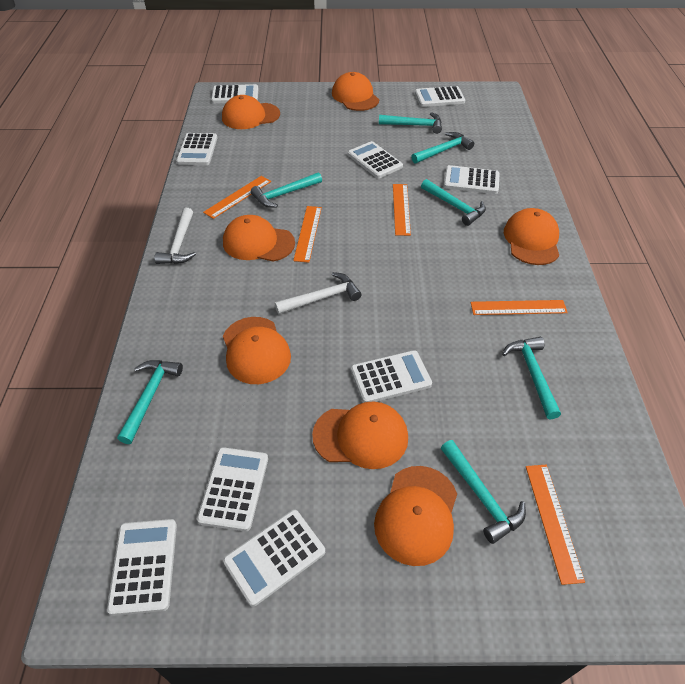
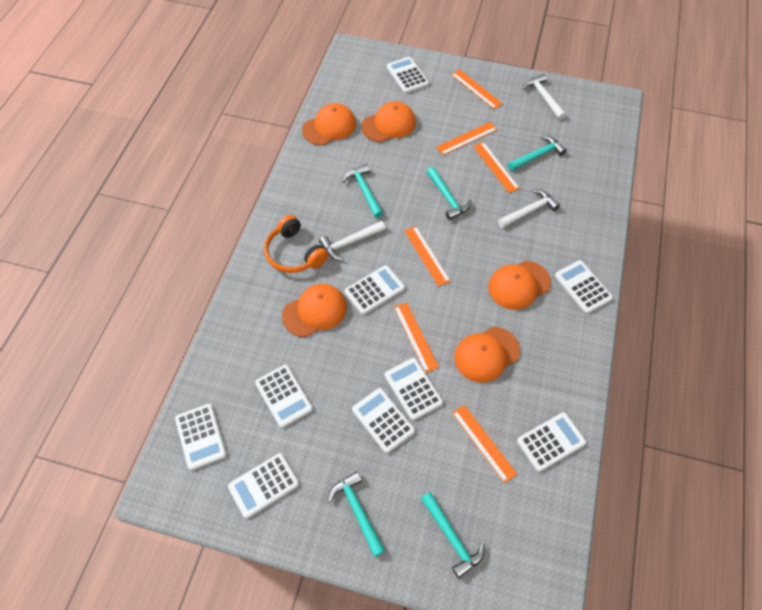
orange cap: [222,95,280,129] [223,215,295,262] [223,317,291,384] [312,402,408,469] [332,72,379,111] [374,466,457,566] [504,208,559,265] = 7 -> [282,284,347,337] [302,103,356,145] [362,101,416,142] [454,327,520,383] [488,261,551,310] = 5
orange headphones: none = 0 -> [264,215,328,273] = 1
orange ruler: [203,176,271,219] [293,206,322,263] [393,184,411,236] [470,300,568,315] [526,465,585,585] = 5 -> [394,302,439,373] [404,226,450,287] [436,122,497,155] [451,69,503,109] [452,405,517,483] [473,142,520,193] = 6
turquoise hammer: [117,360,183,444] [251,172,322,208] [379,112,442,134] [411,132,474,164] [421,179,486,226] [441,440,526,544] [502,337,561,419] = 7 -> [328,471,385,557] [342,164,383,218] [421,492,485,579] [426,167,472,220] [508,136,567,171] = 5
white hammer: [154,208,196,264] [275,272,362,314] = 2 -> [319,221,386,260] [498,189,560,228] [523,74,566,120] = 3

